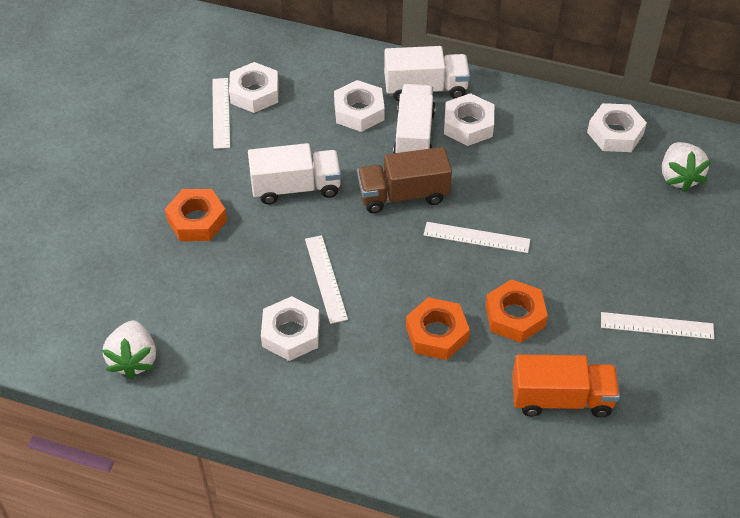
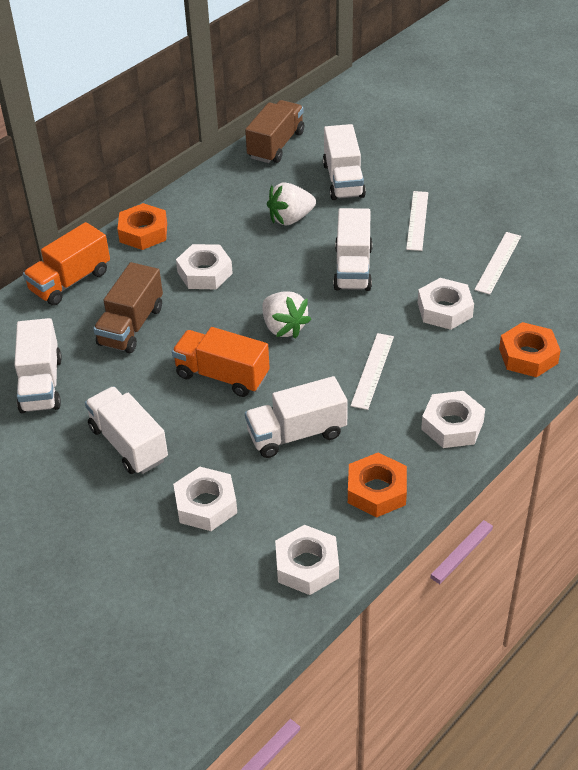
brown truck: [357,147,452,213] = 1 -> [93,262,163,353] [245,100,304,163] = 2
orange truck: [512,354,620,418] = 1 -> [23,222,110,306] [172,327,270,397] = 2
white ruler: [212,78,230,149] [305,235,348,324] [424,222,530,253] [601,312,714,339] = 4 -> [351,333,394,410] [406,191,428,251] [474,232,521,294] = 3
white truck: [248,143,341,204] [384,46,470,101] [393,84,436,154] = 3 -> [14,318,62,413] [85,386,168,474] [245,376,348,458] [323,124,366,200] [333,208,373,291] = 5

